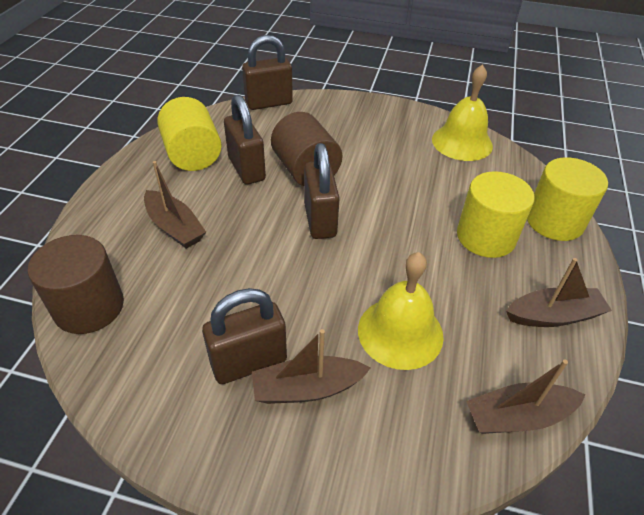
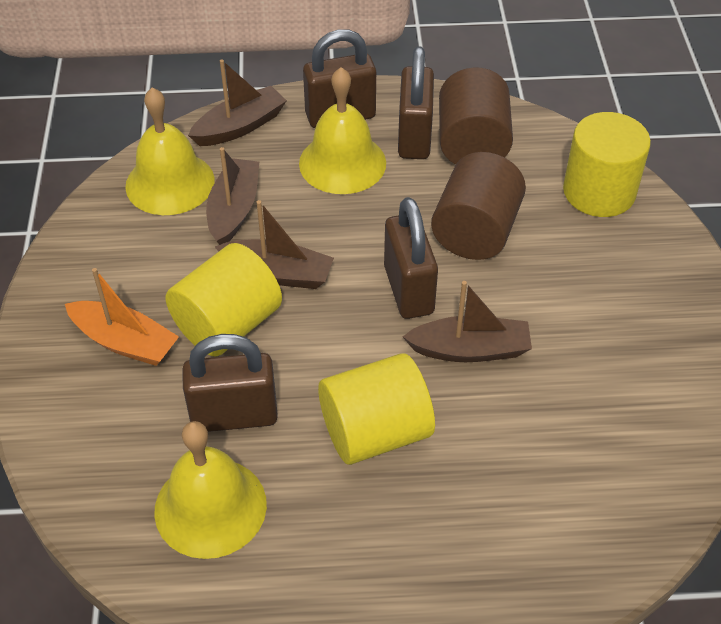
orange boat: none = 0 -> [65,268,179,366] = 1
yellow bell: [358,252,444,370] [432,64,493,161] = 2 -> [125,87,215,215] [154,421,267,559] [299,67,386,194] = 3

